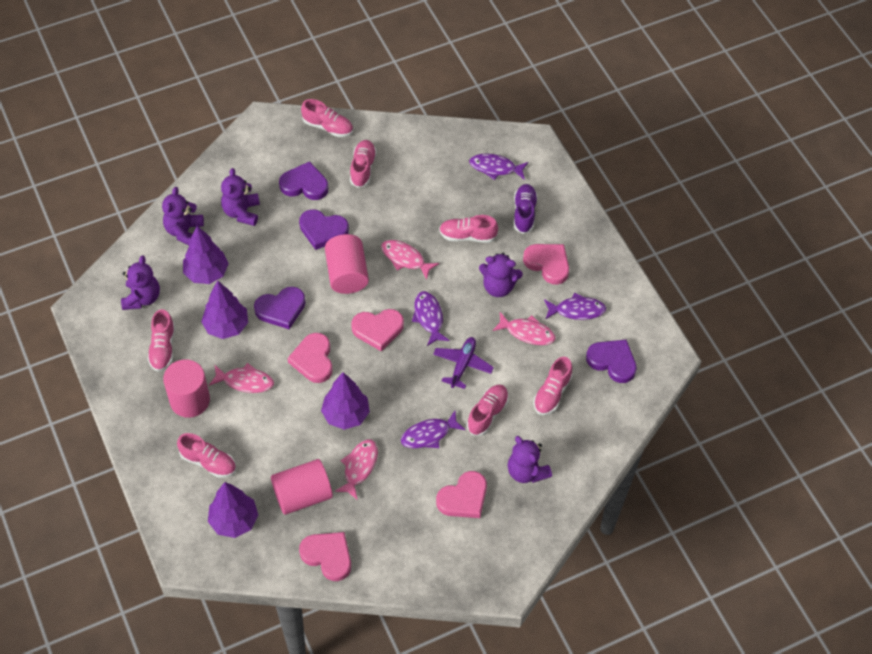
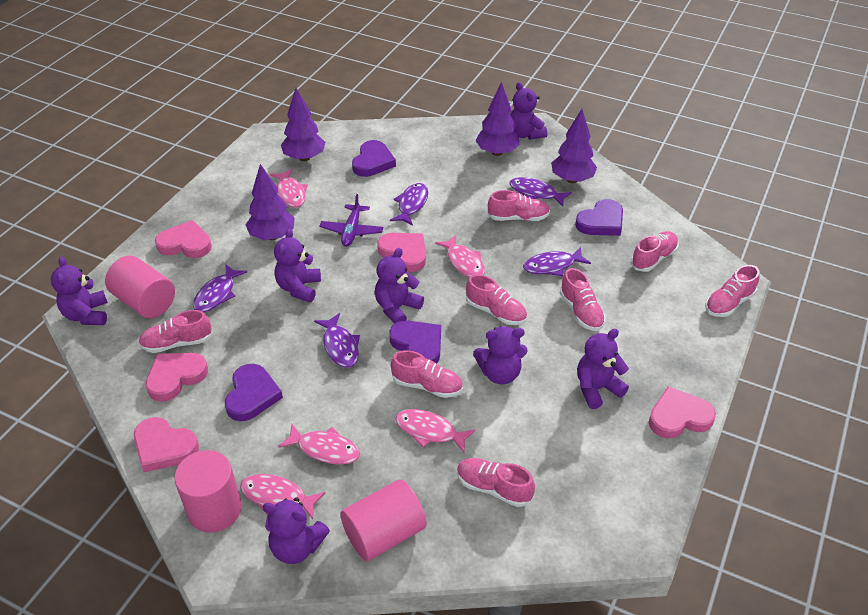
pink fish: [209,363,274,393] [335,439,378,500] [381,240,439,280] [492,312,555,345] = 4 -> [240,474,326,519] [270,169,308,208] [278,424,360,465] [395,409,475,453] [435,235,485,278] = 5
pink shoe: [147,309,175,372] [177,433,236,478] [301,99,353,137] [350,140,377,188] [439,215,498,243] [467,384,509,436] [533,357,573,415] = 7 -> [138,310,212,353] [391,350,463,398] [457,458,535,507] [466,274,527,325] [487,190,550,221] [560,268,606,331] [631,231,679,272] [705,265,760,317] = 8
purple fish: [401,411,466,448] [412,291,450,346] [469,154,528,180] [544,293,606,320] = 4 -> [193,264,247,312] [314,313,360,368] [390,183,428,226] [509,177,572,206] [523,247,591,276] = 5
purple shoe: [514,184,538,234] = 1 -> none = 0
purple teddy bear: [121,255,160,310] [162,187,204,245] [221,168,260,226] [479,253,523,297] [507,436,552,483] = 5 -> [51,257,108,325] [263,497,330,564] [274,228,321,302] [375,248,424,324] [473,326,528,384] [510,82,547,140] [577,329,629,409] = 7

